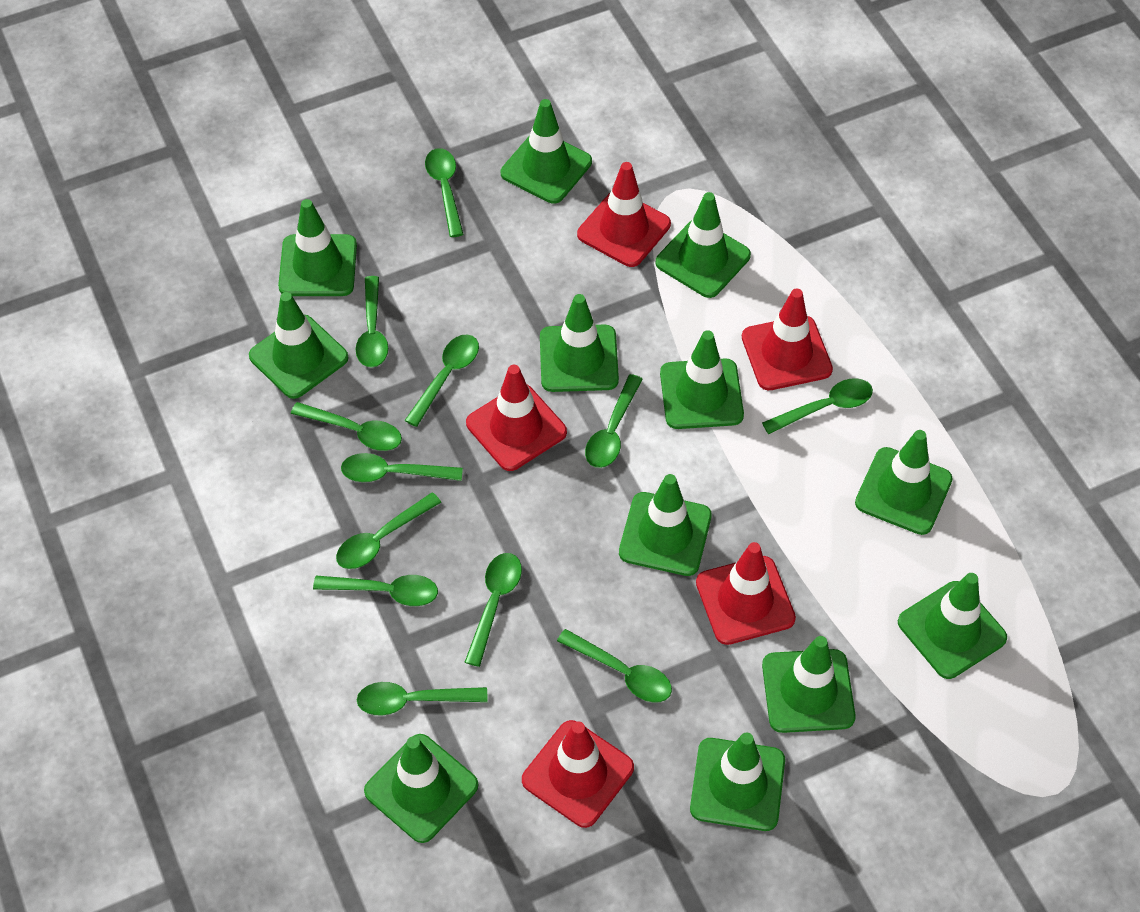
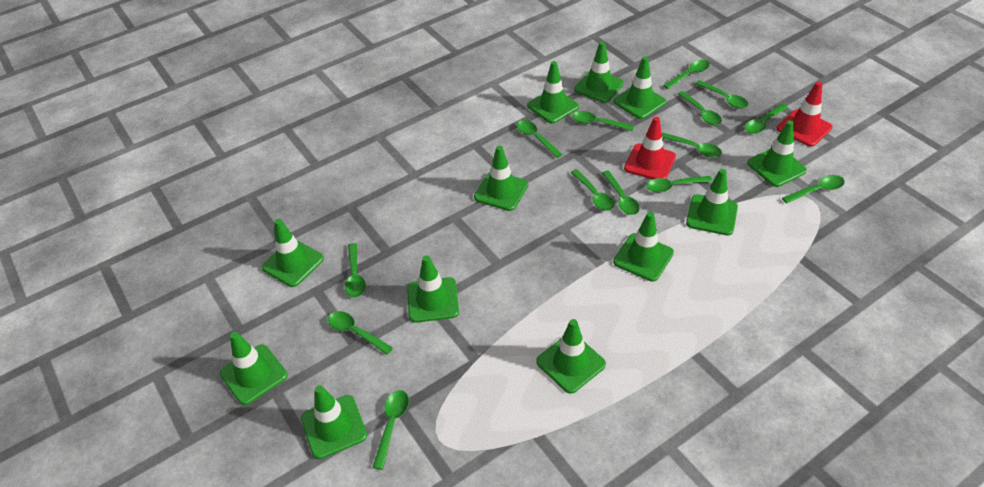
green spoon: [291,402,402,451] [313,575,438,606] [336,492,441,569] [341,453,463,482] [356,276,388,367] [357,682,488,716] [404,334,479,427] [425,148,464,237] [465,553,522,667] [557,629,672,703] [585,374,643,468] [762,378,873,434] = 12 -> [328,311,393,355] [345,243,366,297] [373,390,409,470] [517,120,563,158] [570,169,615,211] [572,111,634,131] [602,170,640,215] [646,176,712,193] [662,132,722,157] [663,60,710,89] [678,91,722,125] [695,80,748,109] [745,104,788,134] [782,175,845,204] = 14
red traffic cone: [466,365,567,471] [522,720,634,828] [577,162,671,267] [696,542,796,645] [742,289,833,390] = 5 -> [624,117,676,179] [777,82,832,147] = 2

